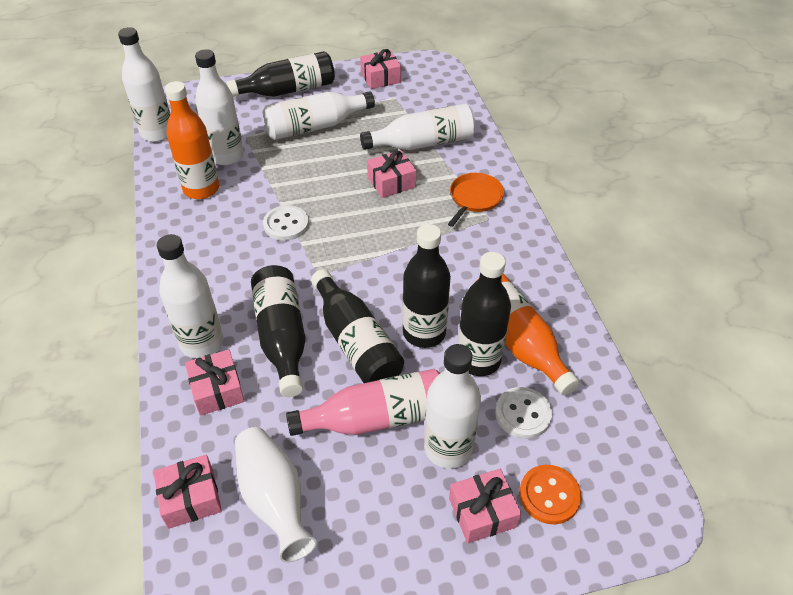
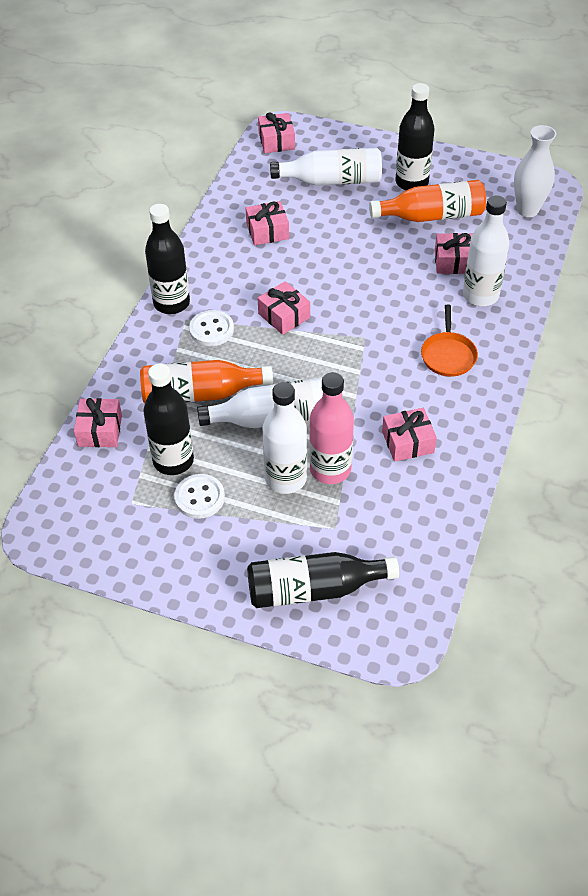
black bottle: [226,51,335,97] [251,265,305,397] [311,269,404,383] [402,224,451,348] [457,252,511,376] = 5 -> [143,363,194,475] [145,204,190,314] [247,552,399,608] [395,83,435,190] = 4
orange button: [519,465,581,524] = 1 -> none = 0
pink gift: [153,455,222,529] [185,349,245,416] [360,49,401,89] [367,150,416,198] [449,469,521,543] = 5 -> [74,398,122,447] [246,201,289,245] [258,112,295,153] [258,281,310,335] [382,408,437,462] [435,233,473,274] = 6
white bottle: [118,27,170,142] [157,234,223,358] [195,49,244,165] [263,91,375,140] [360,104,476,150] [424,344,481,469] = 6 -> [197,377,323,428] [262,382,307,494] [270,148,382,185] [463,195,510,306] = 4

